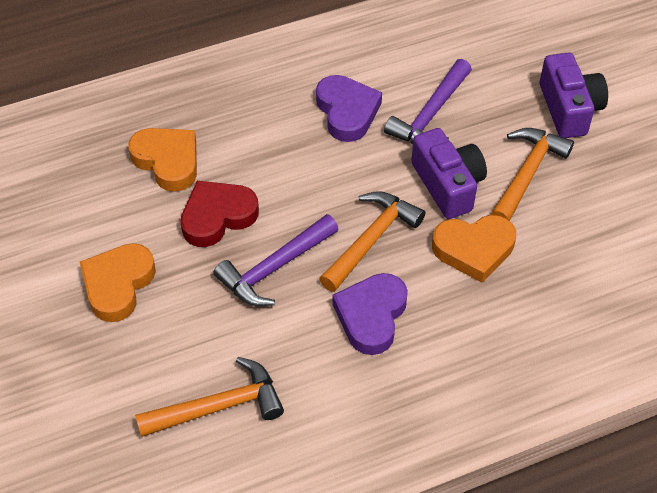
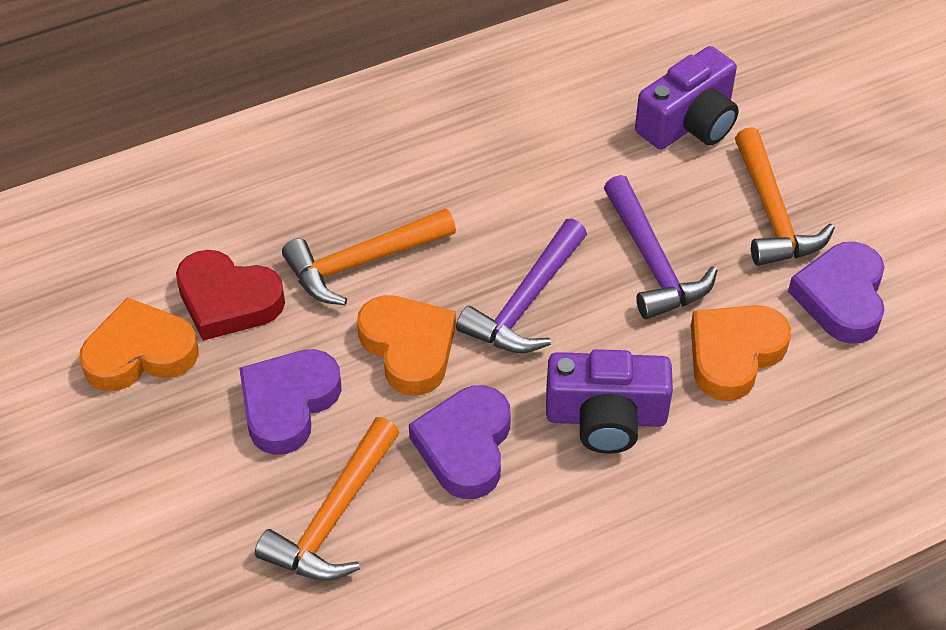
purple heart: [316,75,382,142] [332,273,408,355] = 2 -> [239,349,342,455] [409,385,511,499] [788,242,885,343] = 3

